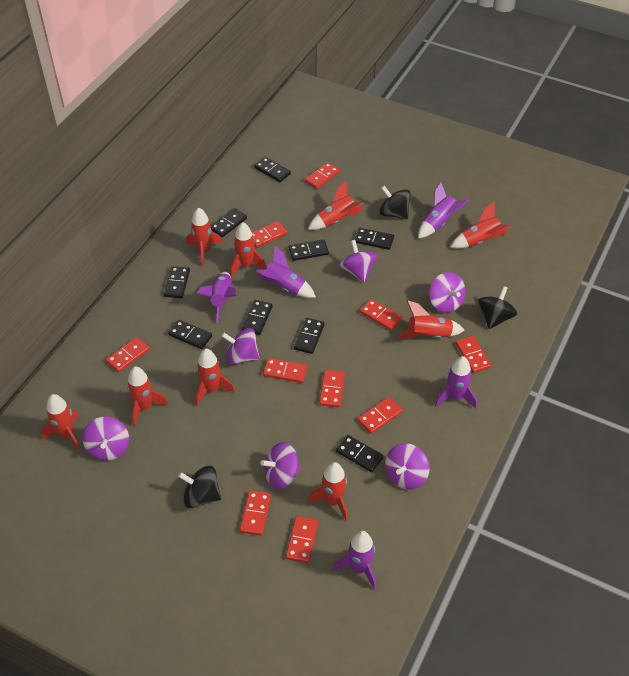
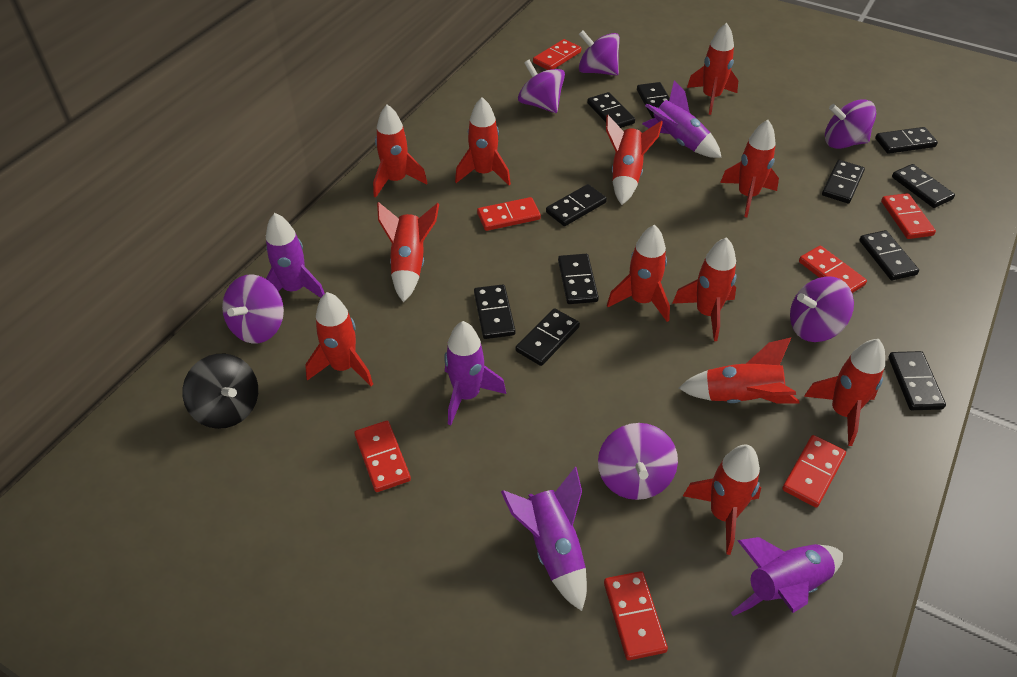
black domino: [164,266,190,298] [168,320,212,349] [211,208,247,237] [242,300,273,335] [254,157,291,183] [289,239,329,261] [294,318,325,354] [336,435,383,472] [354,228,394,250] = 9 -> [474,284,515,339] [516,308,580,366] [546,184,607,226] [558,254,599,304] [587,92,635,128] [637,82,670,118] [822,160,865,204] [859,230,919,281] [875,127,938,154] [888,351,946,410] [892,164,955,208] = 11
black spinning top: [178,466,221,508] [379,186,411,219] [478,286,517,329] = 3 -> [182,354,258,429] = 1
red domino: [106,337,150,372] [240,490,271,536] [252,221,288,248] [263,358,308,383] [286,516,318,563] [305,162,340,189] [319,370,345,407] [358,397,403,434] [360,299,403,331] [456,336,491,373] = 10 -> [354,421,411,492] [477,197,541,231] [533,39,581,70] [604,571,668,660] [782,435,846,508] [799,246,867,293] [881,193,936,239] = 7
red rocket: [41,394,80,451] [127,367,168,427] [186,207,223,267] [196,349,235,406] [230,222,267,277] [308,181,364,230] [308,462,348,521] [397,300,464,338] [450,201,511,249] = 9 -> [305,292,373,386] [373,104,427,198] [377,202,439,302] [455,97,511,185] [606,115,663,205] [607,225,670,322] [672,237,737,341] [679,338,799,404] [683,445,761,555] [687,23,738,115] [720,120,779,217] [804,339,885,446] = 12

